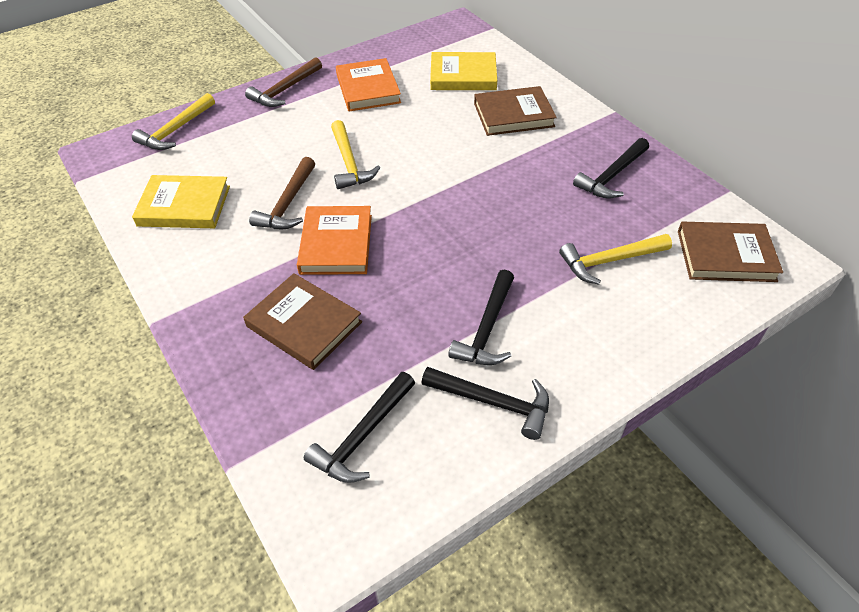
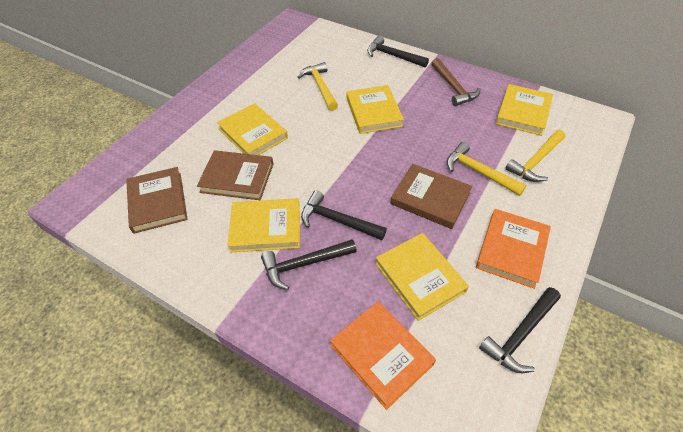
brown hammer: [245,57,322,107] [249,157,315,229] = 2 -> [431,58,480,106] = 1
yellow book: [132,175,230,228] [430,52,497,90] = 2 -> [217,103,288,155] [227,198,300,252] [347,85,404,134] [375,233,469,321] [496,84,553,136] = 5

